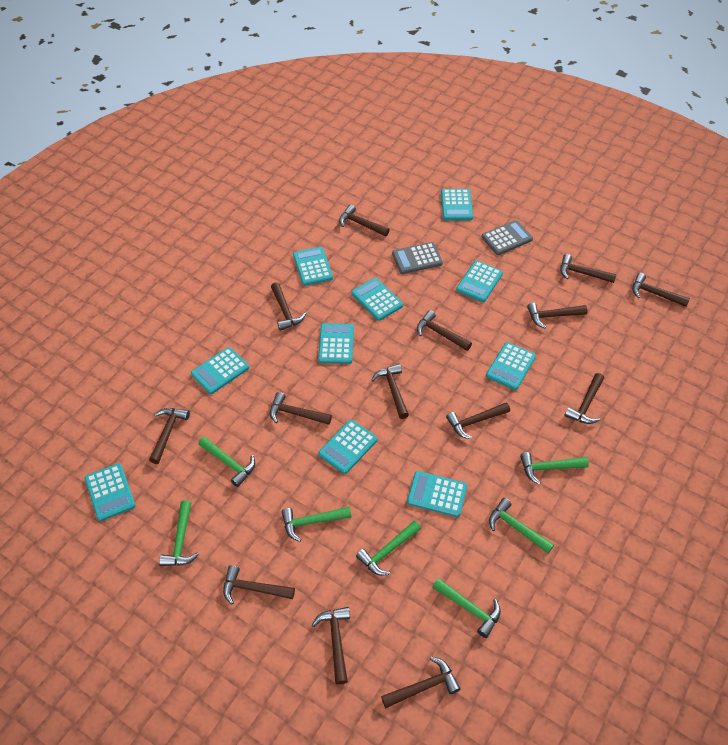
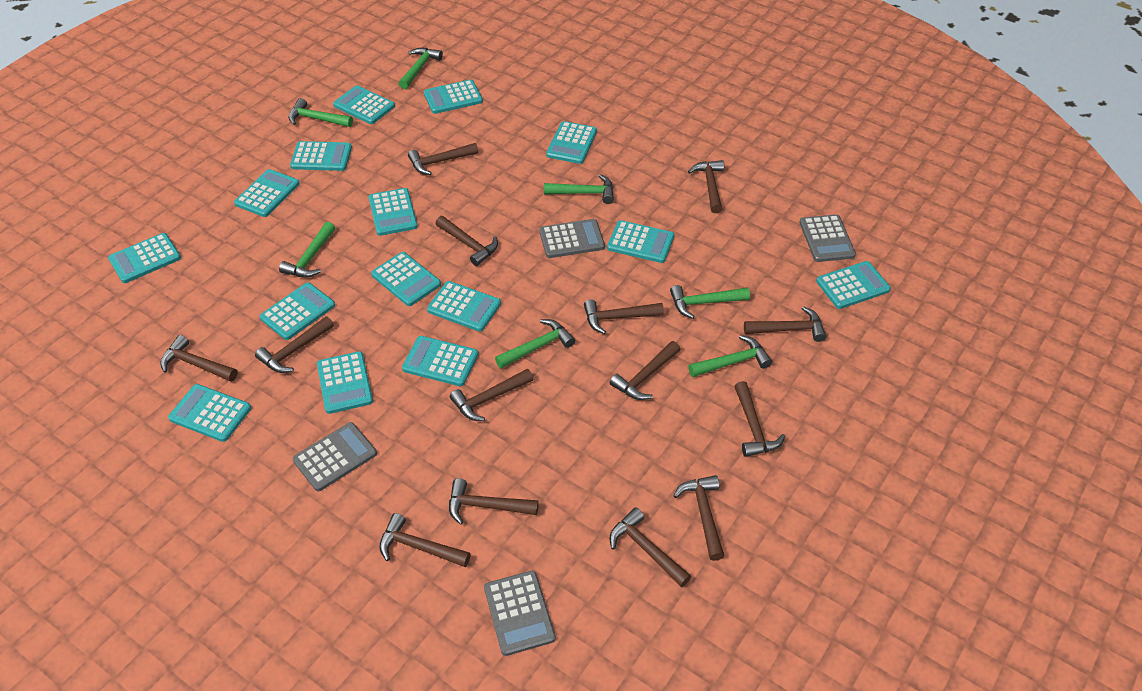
grey calculator: [392,242,443,274] [481,220,533,255] = 2 -> [293,422,377,491] [484,571,556,656] [539,219,605,258] [800,214,856,262] = 4
turquoise calculator: [85,463,136,521] [191,347,249,394] [293,247,333,286] [318,323,354,364] [318,420,377,474] [352,278,403,321] [407,471,467,517] [441,189,473,220] [456,260,503,302] [486,342,536,390] = 10 -> [108,233,181,283] [168,384,251,442] [234,169,300,217] [260,282,335,340] [290,141,352,171] [317,351,373,414] [333,85,395,124] [369,188,418,236] [371,252,441,306] [402,336,478,386] [424,79,483,114] [427,281,501,332] [546,121,597,164] [607,220,674,263] [816,261,891,309] = 15

